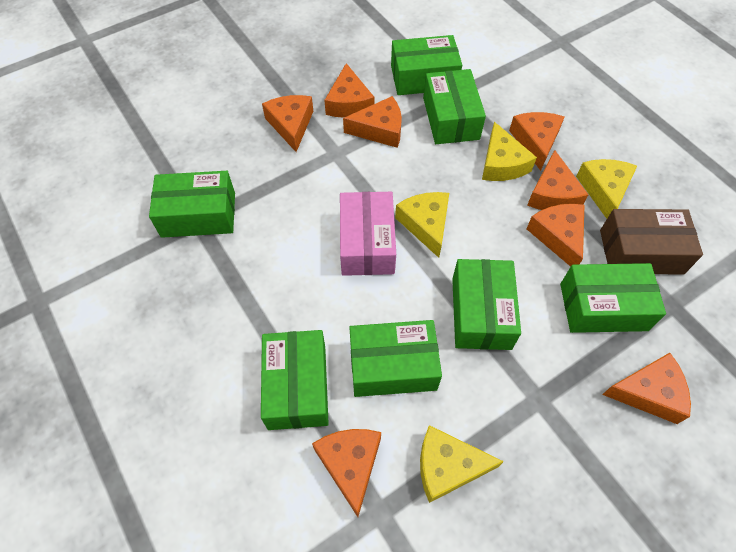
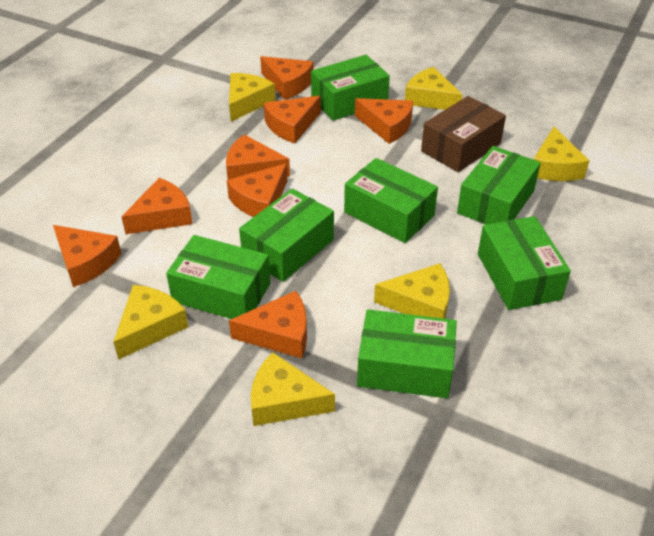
pink box: [340,192,396,276] = 1 -> none = 0
yellow cheese: [395,192,449,258] [420,425,504,503] [482,122,537,181] [576,159,637,219] = 4 -> [113,285,188,360] [229,73,276,122] [251,352,335,426] [374,263,450,319] [405,67,463,110] [533,127,589,181] = 6

